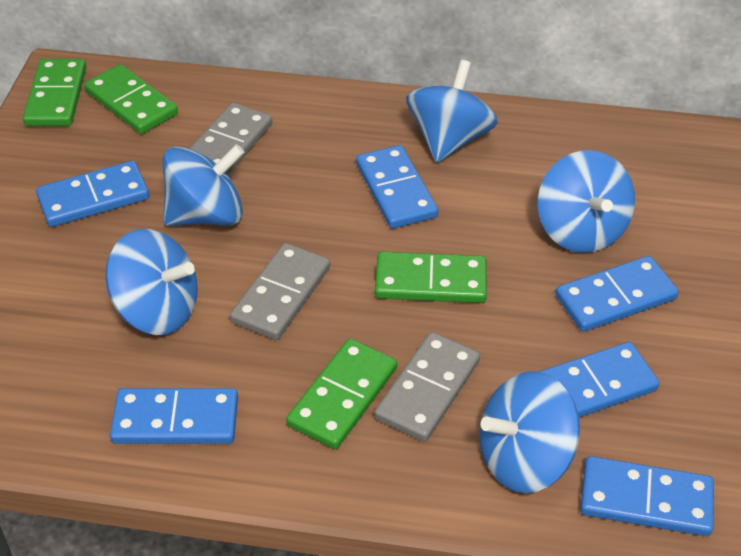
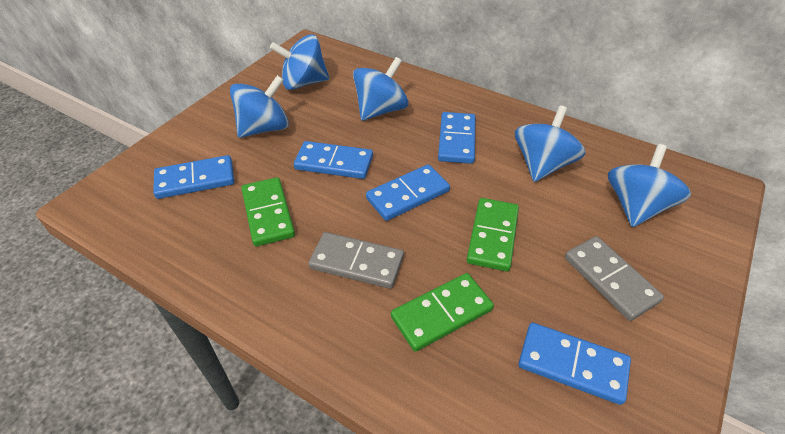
blue domino: [36,161,149,227] [110,388,238,444] [356,145,438,229] [539,342,659,417] [555,256,679,332] [580,456,714,536] = 6 -> [153,155,234,199] [294,141,373,179] [366,164,450,221] [438,112,475,164] [518,323,631,405] = 5
green domino: [23,59,86,126] [84,64,178,134] [286,338,397,449] [375,252,487,303] = 4 -> [241,177,295,246] [391,273,494,352] [467,198,519,271] = 3
grey domino: [189,103,272,175] [230,243,330,340] [374,332,480,442] = 3 -> [308,232,404,289] [565,236,664,321] = 2

